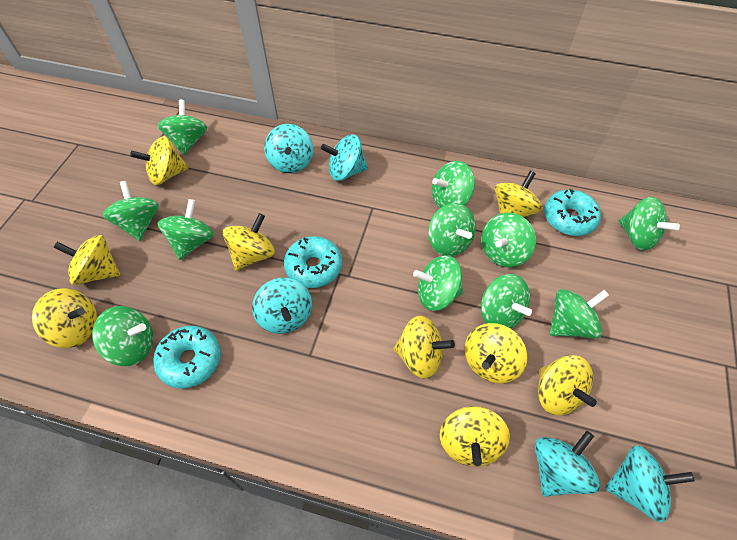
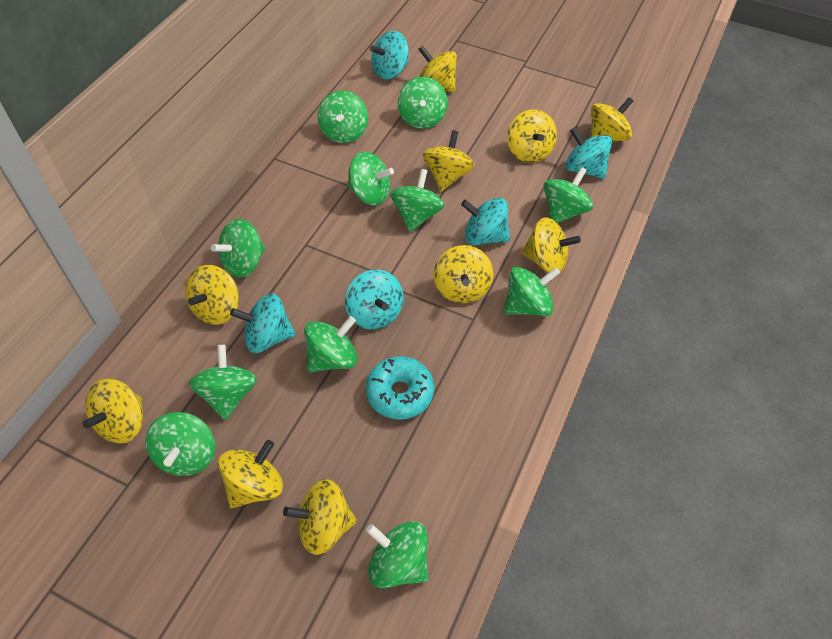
turquoise donut: [153,326,221,389] [284,236,342,288] [544,189,601,236] = 3 -> [366,356,434,420] = 1
yellow spinning top: [32,288,97,348] [53,235,120,285] [130,136,188,185] [223,213,275,270] [393,316,455,379] [440,406,510,467] [464,323,527,384] [495,171,542,217] [538,355,597,416] = 9 -> [82,379,143,444] [185,265,239,325] [218,440,283,508] [283,479,357,555] [418,45,457,92] [423,130,475,192] [434,245,493,303] [507,110,557,163] [521,217,581,273] [591,97,633,142] = 10

